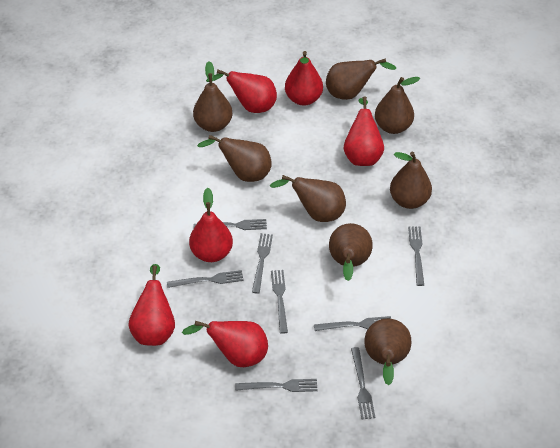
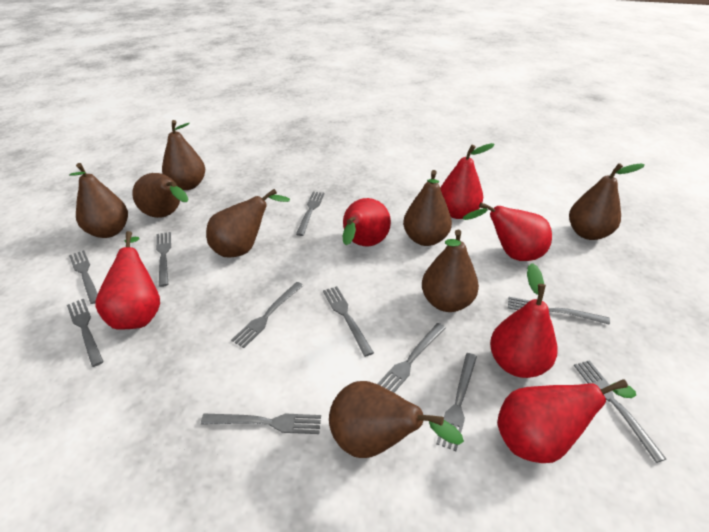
grey fork: [167,270,244,288] [193,219,267,230] [235,379,318,392] [252,233,273,294] [271,270,288,334] [314,316,391,331] [351,347,376,420] [408,227,424,286] = 8 -> [67,299,104,367] [69,250,98,304] [156,232,171,287] [201,414,321,434] [231,282,303,348] [296,192,325,236] [323,286,374,357] [378,323,446,393] [436,353,477,451] [508,297,610,325] [574,360,666,463] = 11

